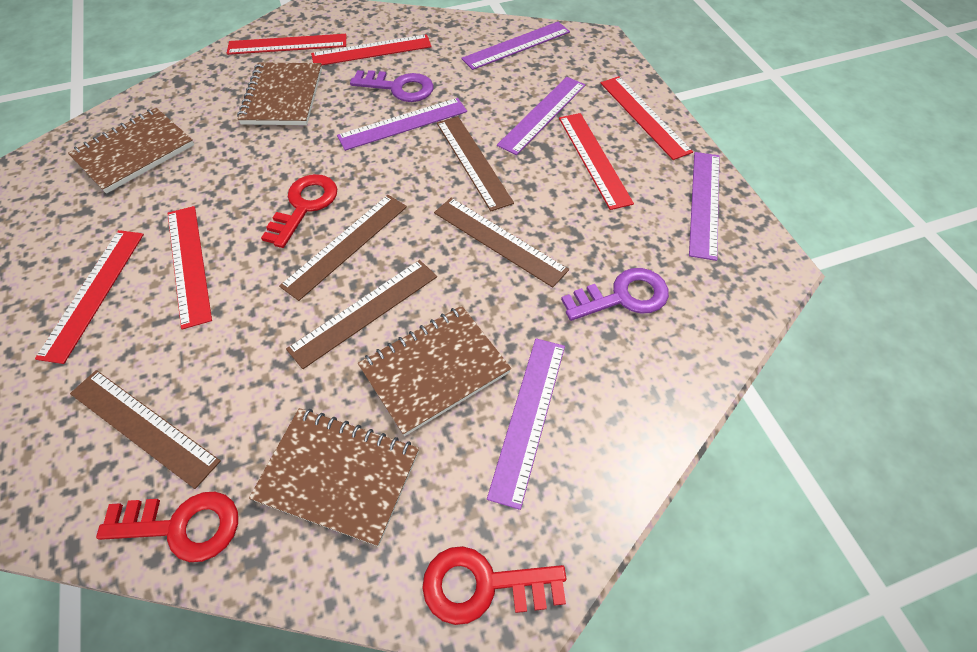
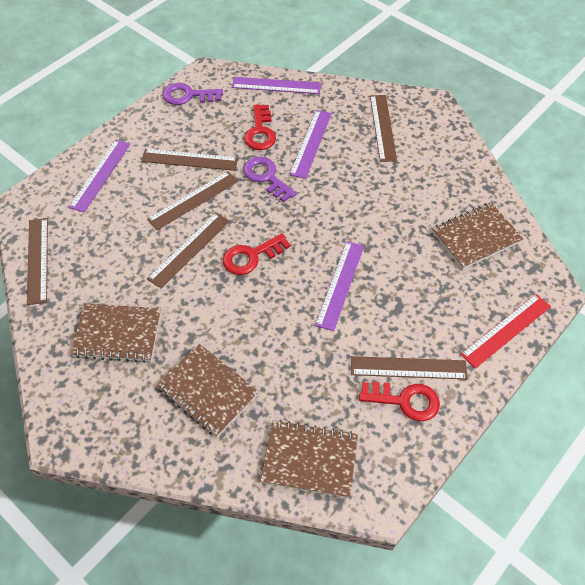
brown ruler: [70,370,221,489] [279,195,407,301] [286,260,437,369] [434,198,569,288] [437,116,514,211] = 5 -> [27,218,48,305] [141,149,238,171] [147,171,238,230] [147,213,230,288] [351,356,468,379] [370,95,397,162] = 6
purple ruler: [337,98,467,151] [461,22,570,70] [487,338,565,510] [497,77,585,155] [689,152,719,261] = 5 -> [69,140,130,213] [232,77,321,94] [289,110,332,179] [315,241,364,331] = 4
red ruler: [35,230,144,364] [168,206,212,330] [227,34,346,55] [311,34,432,65] [559,113,634,210] [600,76,693,160] = 6 -> [460,294,551,369] = 1

